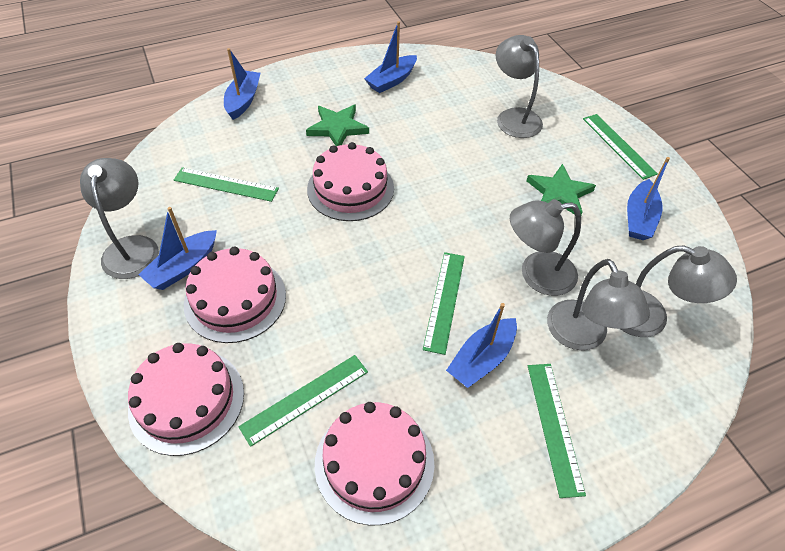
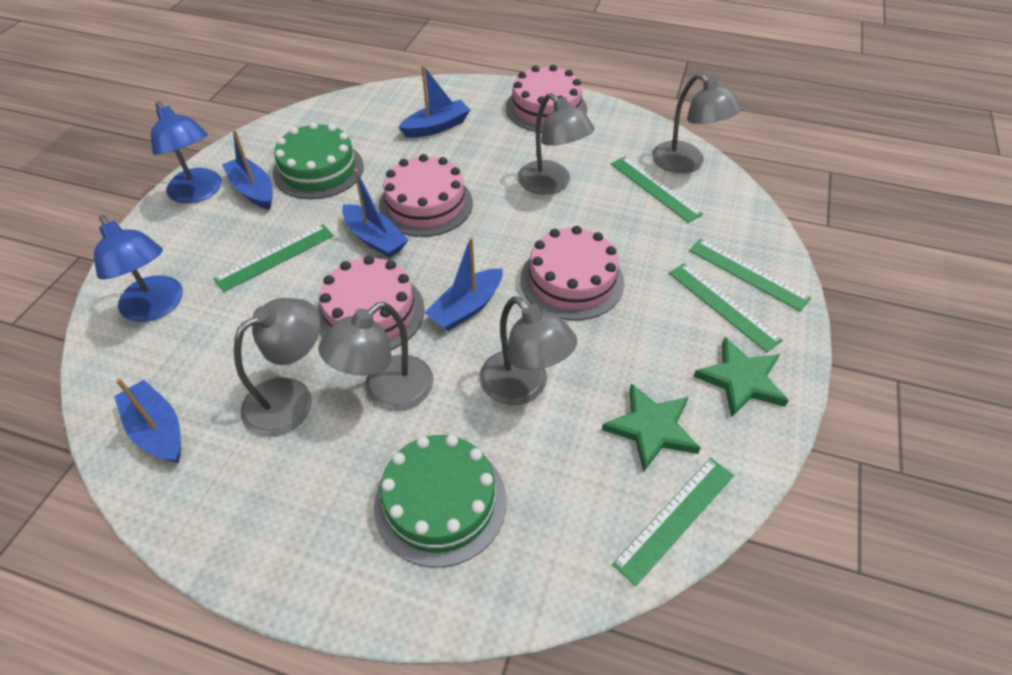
blue lamp: none = 0 -> [94,215,183,322] [151,102,221,203] = 2
green cake: none = 0 -> [273,122,364,199] [374,435,506,567] = 2

